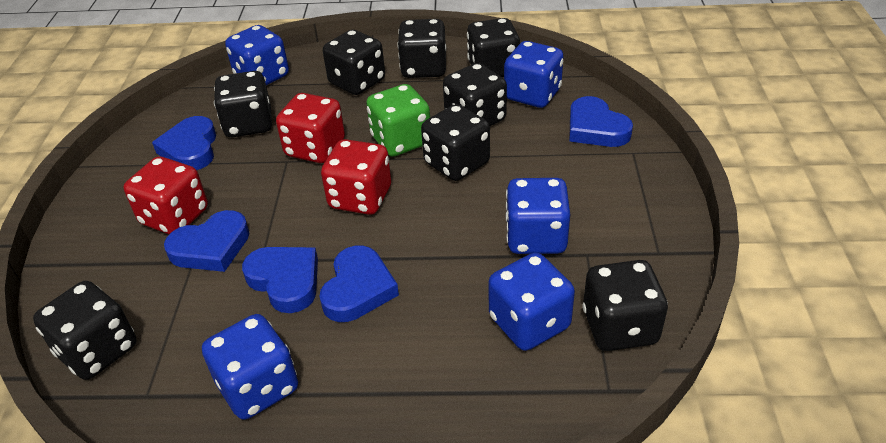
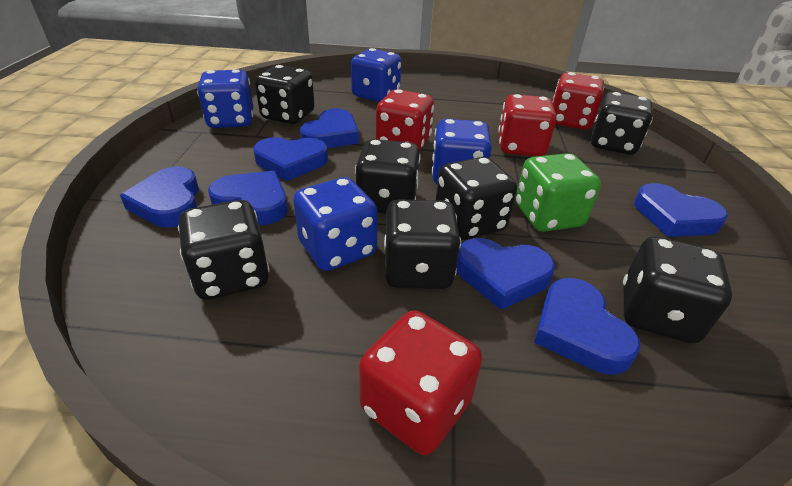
black dice: [33,281,137,380] [214,71,272,137] [323,30,385,95] [397,19,446,78] [421,104,490,181] [443,63,507,126] [467,18,520,77] [582,260,668,351] = 8 -> [178,200,270,300] [255,65,315,124] [355,139,420,214] [384,199,461,289] [436,157,517,240] [591,92,653,155] [623,236,733,343] = 7
blue dice: [202,314,298,420] [225,25,289,85] [488,253,575,351] [504,41,564,108] [506,178,570,254] = 5 -> [197,69,253,128] [293,177,378,271] [351,48,401,102] [432,119,492,184] = 4
blue heart: [152,116,216,170] [164,210,250,272] [242,247,318,313] [319,246,399,322] [569,96,633,147] = 5 -> [120,167,199,228] [208,171,288,225] [253,137,328,181] [300,109,359,148] [456,238,555,310] [534,278,641,375] [634,183,728,237] = 7
red dice: [124,157,208,234] [276,93,345,163] [321,139,391,215] = 3 -> [359,310,482,455] [376,89,434,151] [498,94,557,156] [553,72,604,130] = 4

